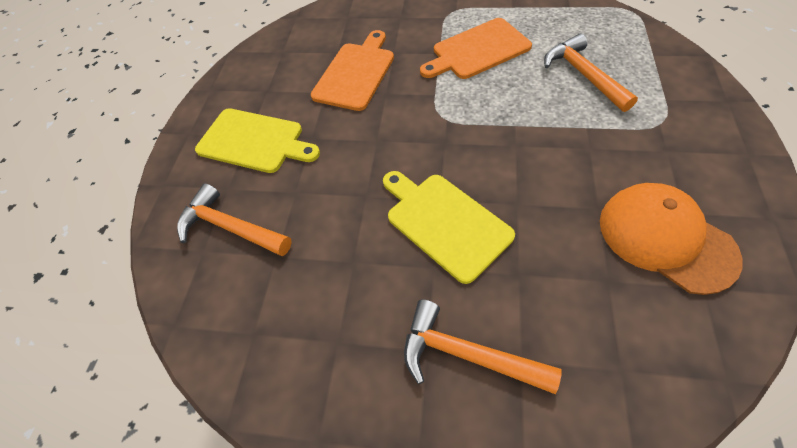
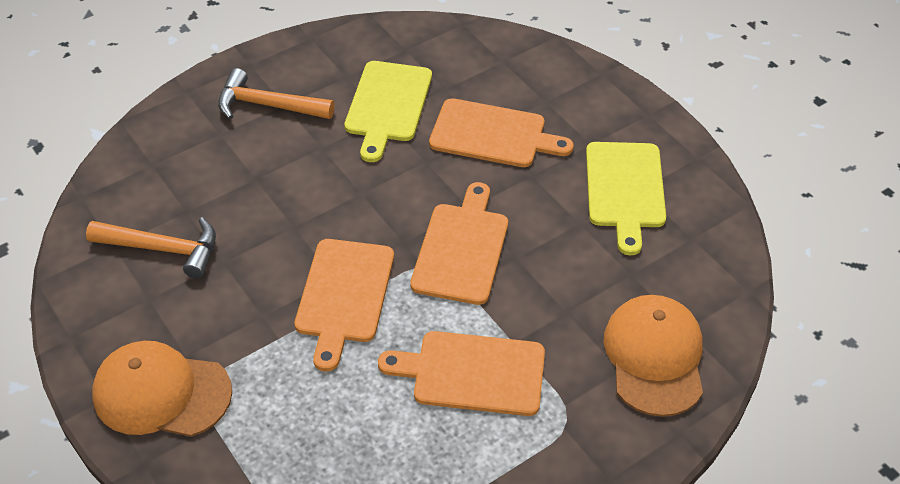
orange cap: [600,183,742,295] = 1 -> [92,341,232,437] [604,295,703,417] = 2
orange cutting board: [311,30,394,111] [420,18,532,79] = 2 -> [295,239,394,371] [378,331,545,416] [410,182,508,305] [429,98,573,167] = 4
orange hammer: [177,183,292,256] [404,299,562,394] [544,34,638,112] = 3 -> [86,217,216,278] [218,68,335,119] = 2

